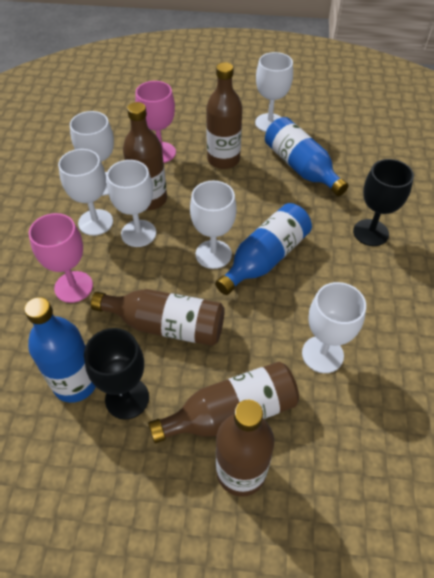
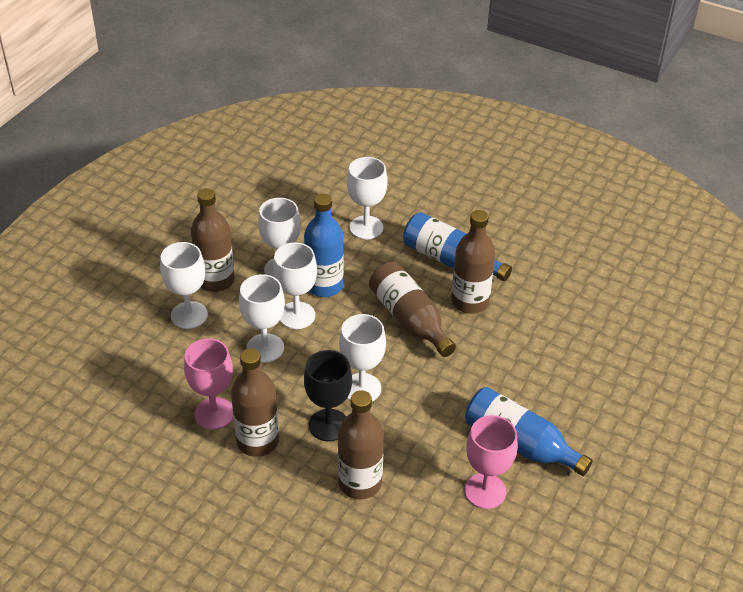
black goblet: [84,328,149,420] [353,159,414,246] = 2 -> [304,350,352,441] = 1

